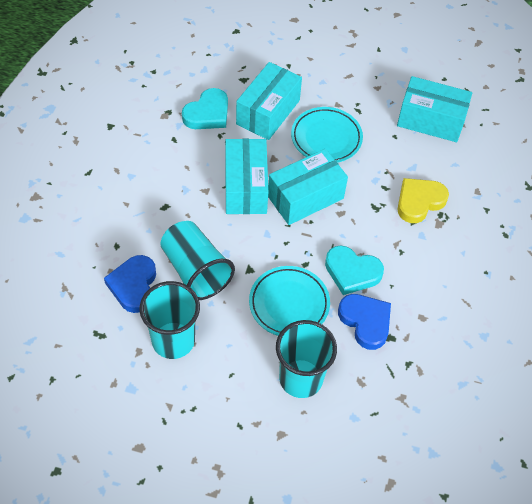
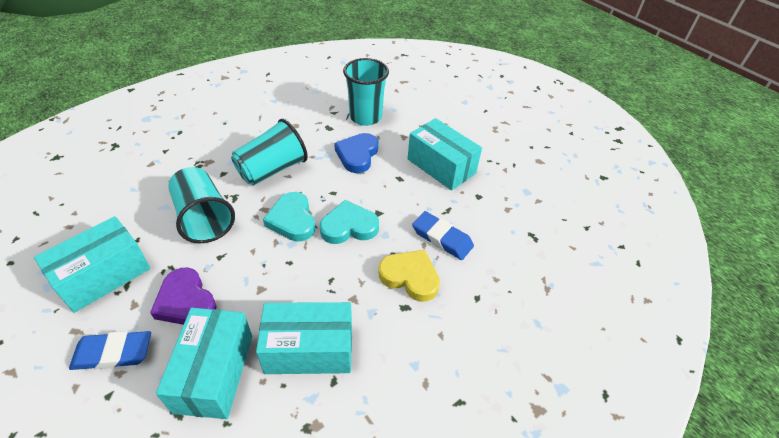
blue eraser: none = 0 -> [69,331,151,370] [412,211,474,260] = 2
blue heart: [104,255,156,313] [338,294,391,350] = 2 -> [334,133,378,173] = 1
purple heart: none = 0 -> [150,267,217,325] = 1
turquoise plate: [249,266,330,336] [291,107,363,163] = 2 -> none = 0

